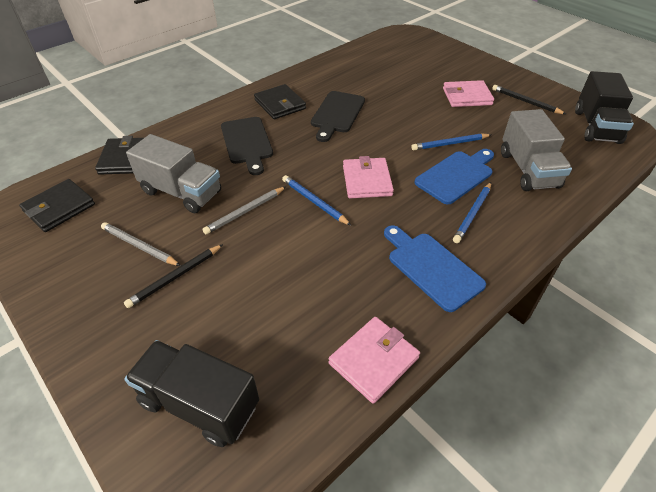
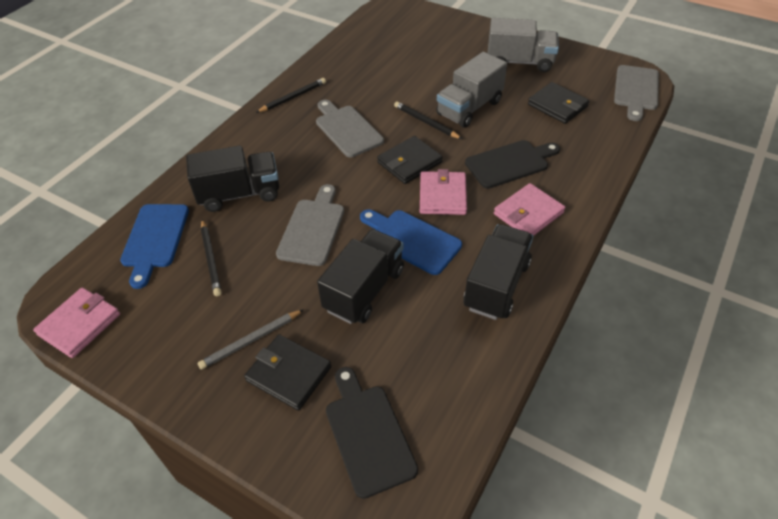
black pencil: [124,244,223,308] [492,85,566,114] = 2 -> [201,219,222,296] [256,78,326,113] [394,101,462,139] = 3
black truck: [125,340,259,447] [575,71,634,144] = 2 -> [186,145,279,212] [317,229,404,324] [463,224,533,320] = 3
blue pencil: [282,175,352,226] [411,133,491,151] [453,182,491,243] = 3 -> none = 0
grey cutting board: none = 0 -> [276,184,344,266] [316,100,384,157] [614,65,659,121] = 3
grey pencil: [101,222,181,266] [202,187,286,234] = 2 -> [198,309,304,370] = 1

